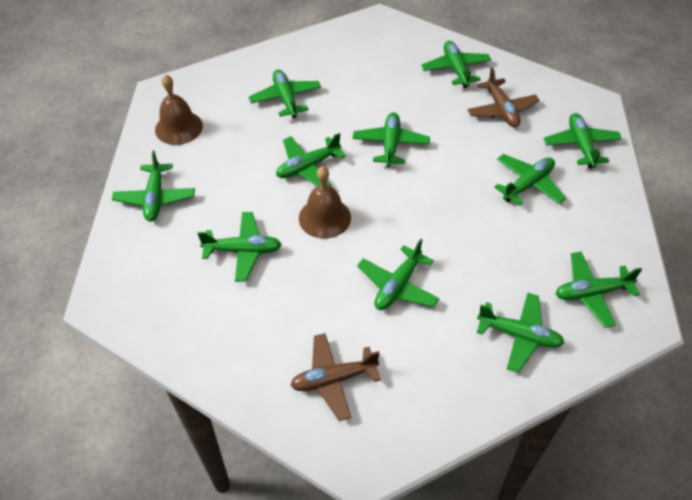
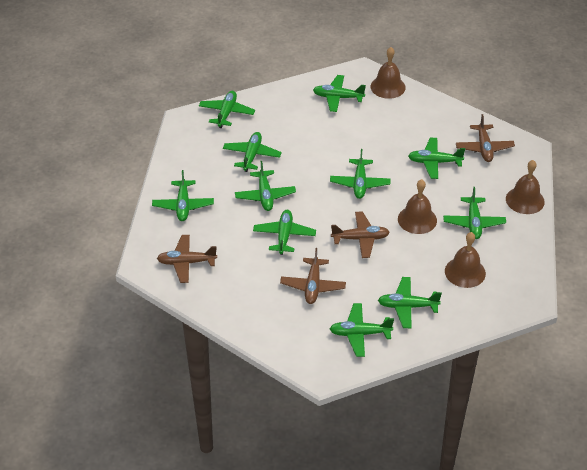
brown bell: [155,74,203,145] [299,166,351,239] = 2 -> [371,47,406,99] [398,179,437,234] [445,232,486,288] [506,160,545,214] = 4
brown plane: [290,333,381,421] [467,67,540,127] = 2 -> [157,235,217,283] [280,248,346,304] [331,211,390,258] [456,114,515,162] = 4

